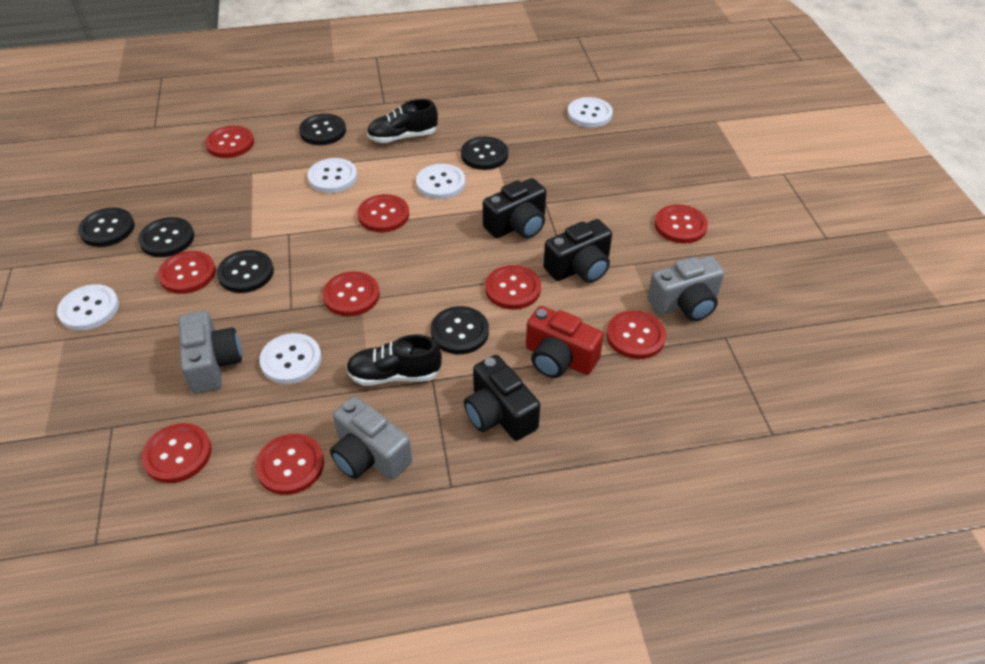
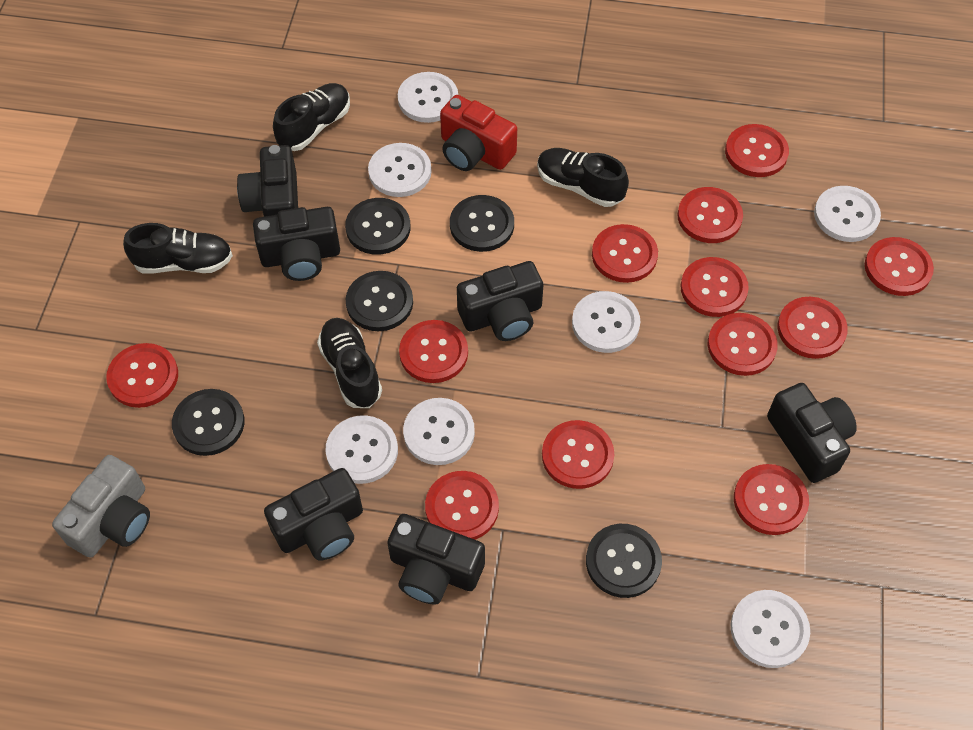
black button: [78,208,135,247] [138,217,194,257] [217,250,274,293] [299,114,346,145] [430,306,489,354] [461,136,508,170] = 6 -> [172,389,244,456] [345,198,410,255] [346,271,413,331] [450,195,514,252] [586,524,662,598] = 5
black camera: [464,355,540,441] [483,178,546,239] [543,219,612,283] = 3 -> [237,145,298,217] [253,207,340,281] [264,468,363,560] [387,514,485,605] [457,261,543,341] [767,383,857,483] = 6
black shoe: [346,335,442,386] [367,99,438,143] = 2 -> [123,223,233,274] [273,83,350,151] [317,318,382,408] [537,148,629,207] = 4
grey camera: [179,311,242,394] [330,396,412,480] [648,256,724,321] = 3 -> [52,455,150,558] = 1
red button: [141,423,212,483] [158,251,216,294] [205,126,254,158] [255,434,324,495] [323,271,380,316] [358,194,409,232] [485,265,541,310] [606,311,666,359] [655,204,708,244] = 9 -> [106,343,178,408] [399,320,468,383] [425,471,499,540] [542,420,614,489] [592,224,658,283] [677,187,743,243] [681,257,749,317] [708,313,778,376] [725,124,789,177] [734,464,809,535] [777,297,848,359] [865,237,934,296] = 12
white button: [57,284,119,331] [259,333,321,384] [307,158,357,193] [416,164,465,199] [567,97,613,128] = 5 -> [326,415,398,484] [368,143,432,197] [398,72,458,123] [403,398,475,465] [572,291,640,353] [731,590,810,668] [814,186,881,242] = 7

